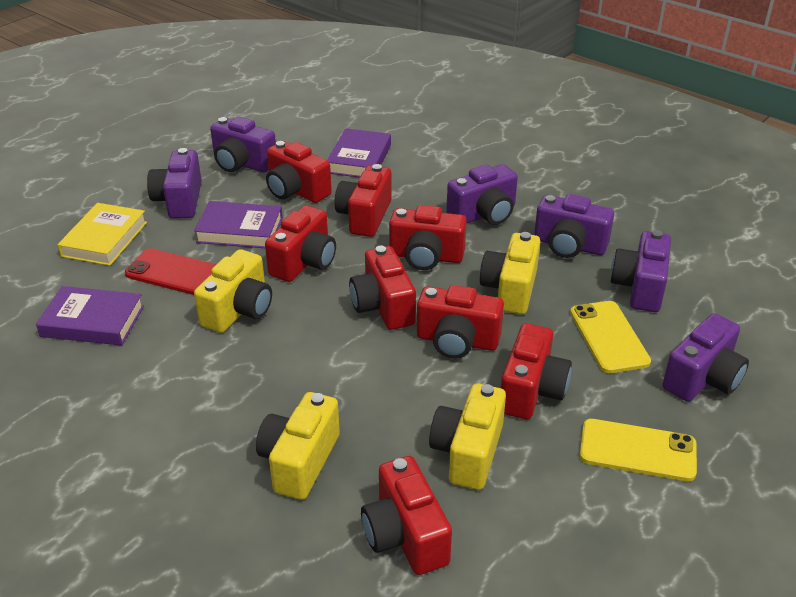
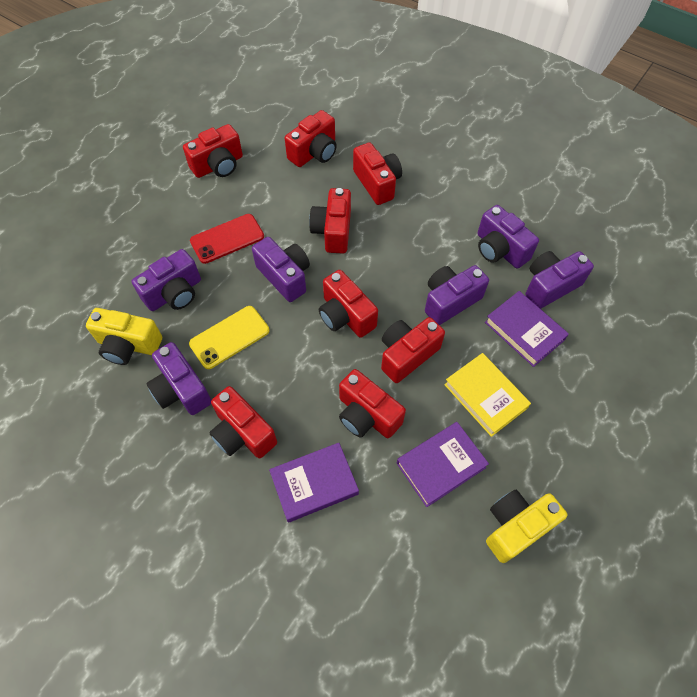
yellow camera: [194,249,272,333] [256,392,340,500] [429,383,506,490] [480,232,541,314] = 4 -> [86,308,162,365] [486,490,567,563] = 2
yellow phone: [570,301,651,373] [580,419,697,482] = 2 -> [189,306,270,369] = 1

